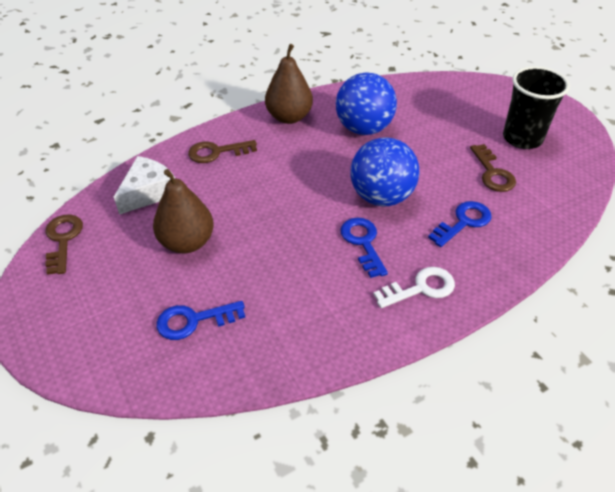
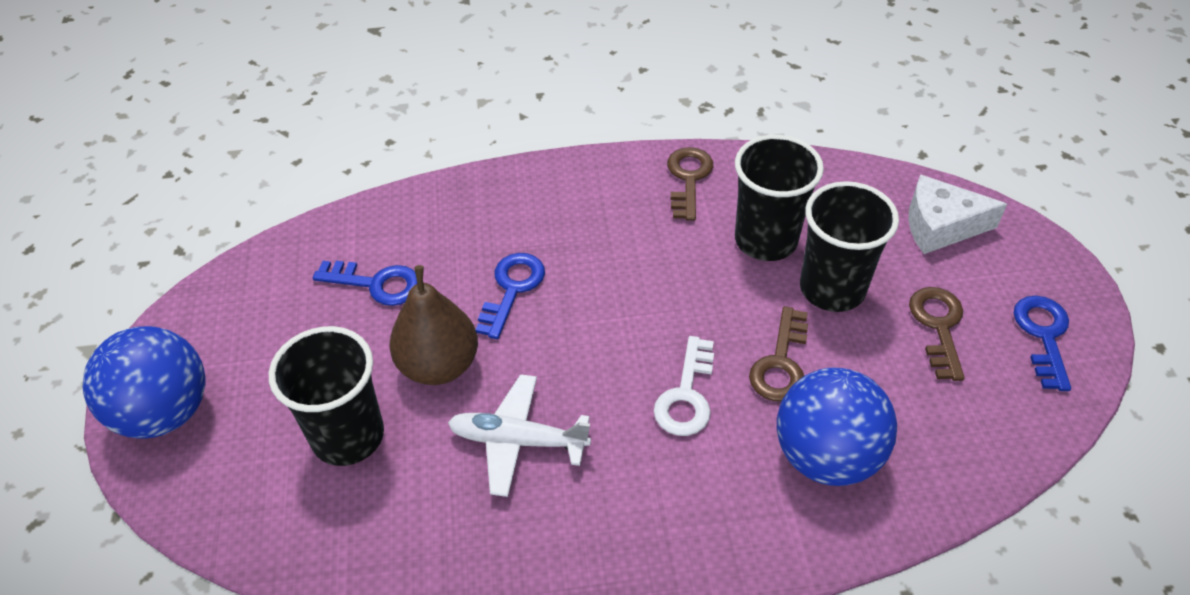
black cup: [503,66,570,149] = 1 -> [269,326,384,466] [735,135,824,261] [800,181,899,312] = 3
brown pear: [153,169,214,253] [265,44,313,124] = 2 -> [390,265,478,385] = 1
white plane: none = 0 -> [448,374,591,497] = 1

